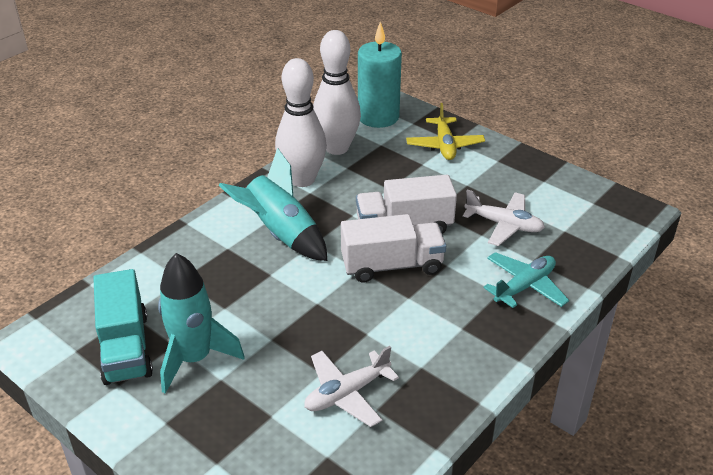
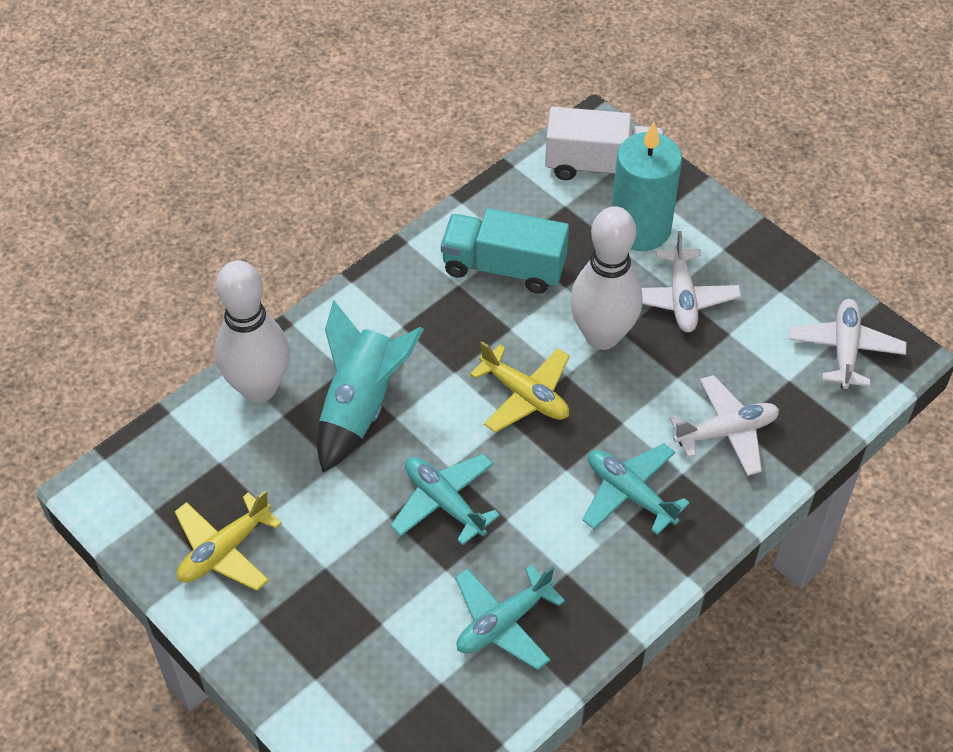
turquoise plane: [483,252,569,308] = 1 -> [391,454,500,545] [455,565,565,670] [582,443,690,535] = 3
turquoise rocket: [158,253,245,394] [219,148,327,261] = 2 -> [317,301,424,472] = 1
white plane: [304,346,399,427] [463,190,545,246] = 2 -> [641,231,741,332] [670,375,779,476] [788,299,906,389] = 3
white truck: [341,214,446,283] [356,175,457,234] = 2 -> [545,107,664,180] = 1
yellow plane: [406,103,485,160] = 1 -> [175,490,282,591] [470,341,570,433] = 2

